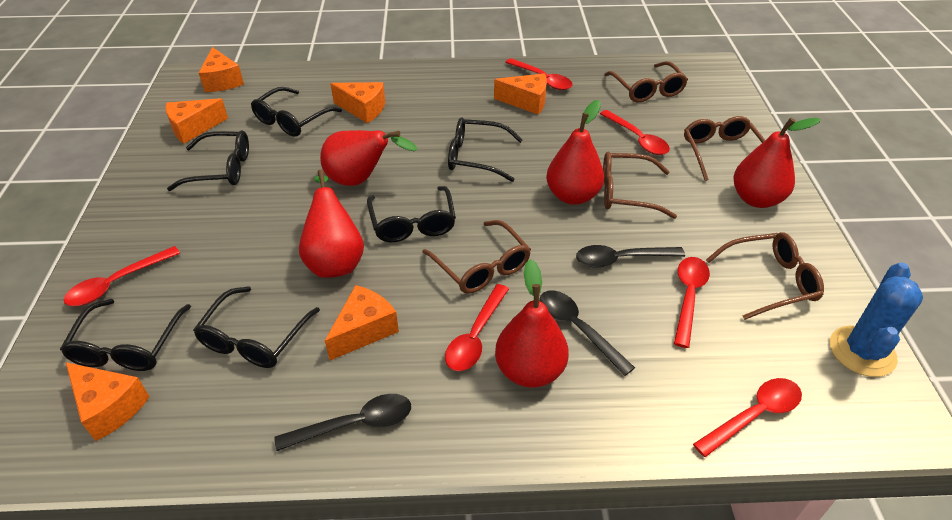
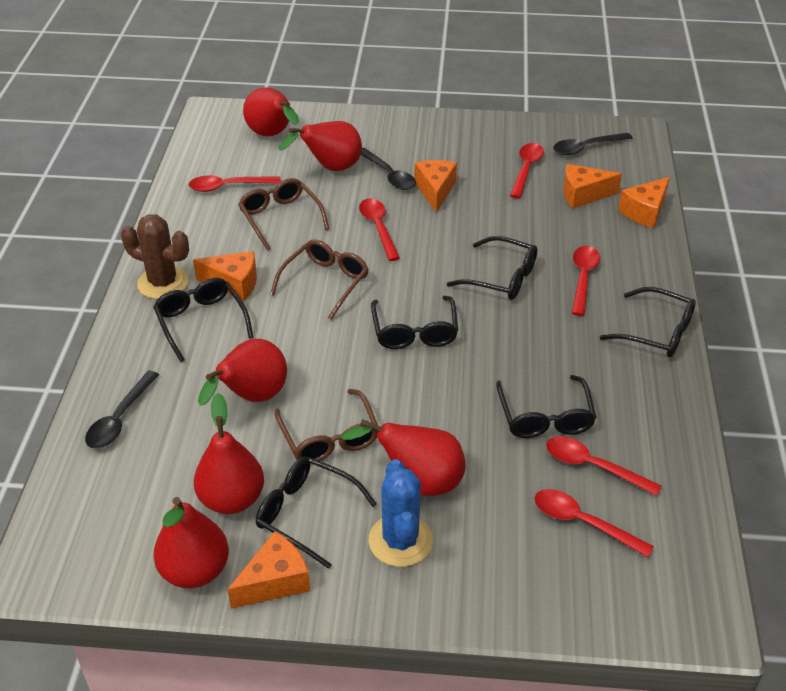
brown cactus: none = 0 -> [121,214,189,299] = 1
brown glasses: [422,220,531,294] [603,152,677,219] [604,61,688,102] [684,116,765,181] [706,232,824,320] = 5 -> [238,178,329,250] [270,239,369,320] [275,389,378,461] = 3
orange cheese: [66,362,150,441] [165,98,228,144] [199,47,244,92] [325,285,399,360] [330,82,385,123] [494,74,547,115] = 6 -> [193,251,257,301] [227,531,310,609] [414,160,457,213] [563,164,622,208] [618,177,670,228] = 5
red pear: [299,170,364,278] [320,130,418,186] [495,259,569,388] [546,100,604,205] [733,118,821,208] = 5 -> [153,497,229,588] [194,393,264,514] [198,339,287,406] [243,87,299,136] [279,121,362,171] [341,419,465,496] = 6

